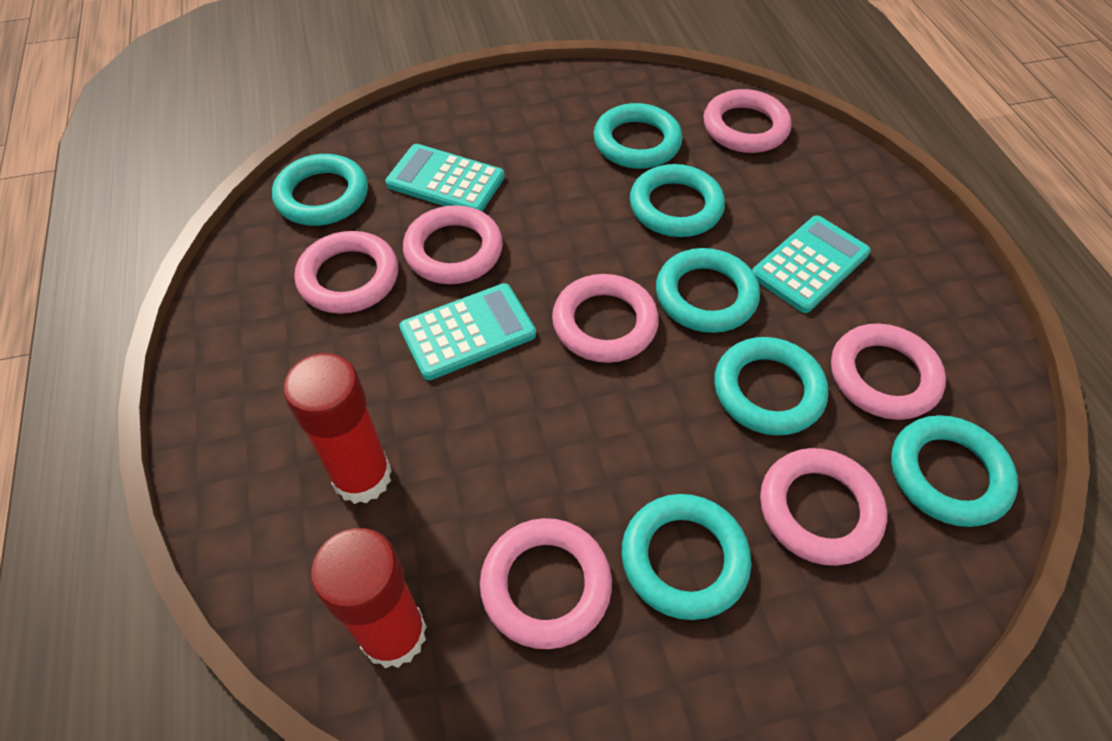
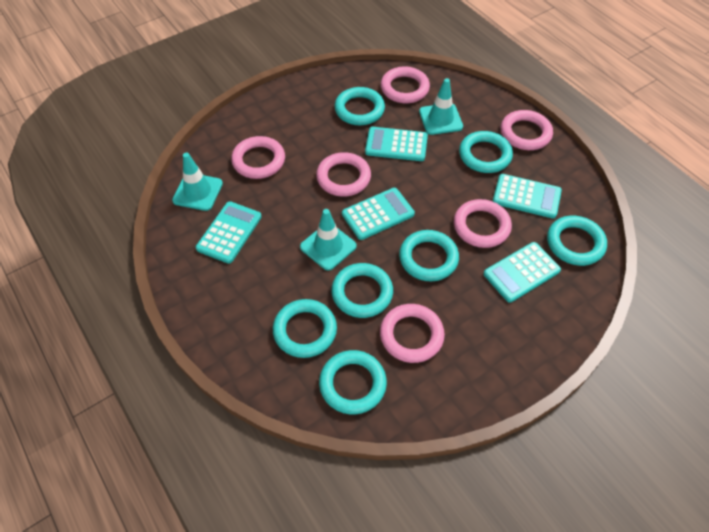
pink ring: [295,231,398,314] [403,205,503,284] [480,518,612,649] [552,274,659,363] [703,89,791,153] [760,448,887,566] [831,323,946,420] = 7 -> [231,136,285,179] [316,152,371,197] [380,304,445,363] [381,66,430,103] [454,199,512,248] [501,110,553,150] = 6
red glue stick: [283,353,392,504] [311,528,427,668] = 2 -> none = 0
turquoise calculator: [385,144,504,212] [399,283,536,380] [752,216,871,313] = 3 -> [196,201,262,264] [342,188,415,240] [365,127,428,161] [484,242,561,303] [493,174,562,218] = 5
turquoise traffic cone: none = 0 -> [172,153,223,211] [300,209,357,271] [419,78,463,135] = 3

